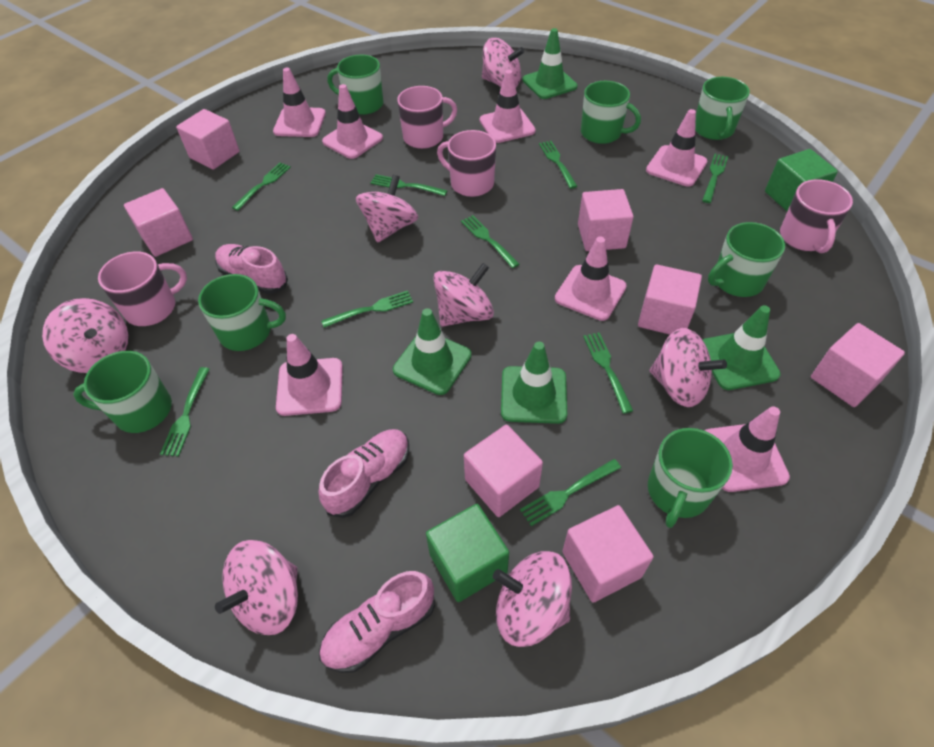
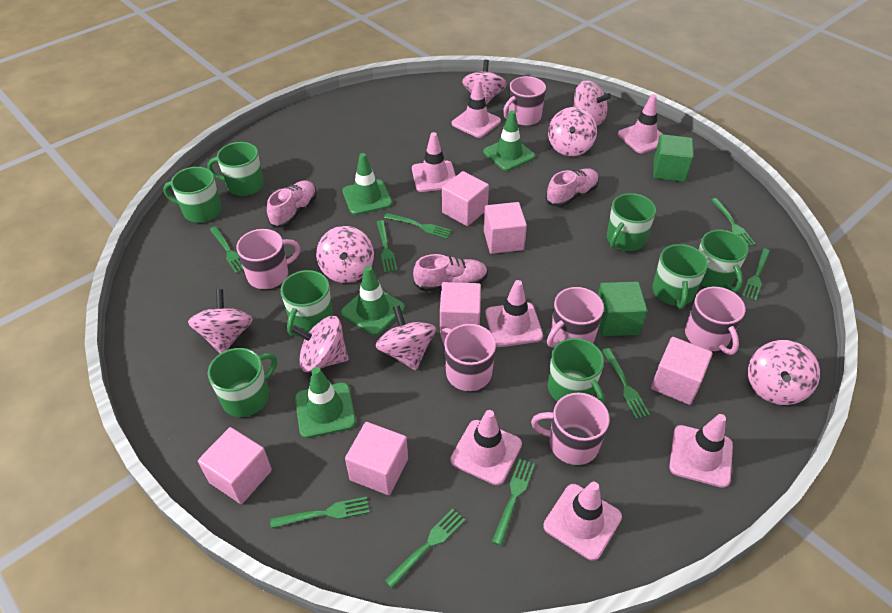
green mug: [73,351,172,433] [198,274,286,351] [327,55,383,115] [581,81,641,144] [648,428,733,528] [695,77,750,140] [708,222,785,297] = 7 -> [163,167,222,223] [207,142,264,196] [208,348,277,417] [281,270,333,336] [548,338,604,404] [607,193,656,251] [652,244,708,309] [699,230,749,292] = 8
pink cube: [124,188,193,257] [176,109,239,170] [464,425,543,517] [562,505,654,602] [578,189,634,251] [638,264,702,335] [811,323,905,407] = 7 -> [198,427,272,504] [345,422,408,495] [440,282,481,336] [442,171,489,226] [484,202,527,254] [651,337,712,405] = 6
pink mug: [98,251,187,326] [397,86,457,149] [437,130,496,197] [780,179,853,253] = 4 -> [236,229,300,289] [440,324,496,391] [503,76,546,126] [531,393,610,465] [547,287,604,347] [685,287,745,355] = 6
pink spinning top: [42,298,128,373] [215,540,298,635] [356,175,418,243] [434,263,494,327] [482,38,524,87] [493,551,572,647] [650,328,727,407] = 7 -> [188,289,253,353] [291,316,349,372] [316,226,374,283] [375,306,436,370] [462,60,507,104] [548,107,597,156] [573,80,611,126] [748,340,820,405] = 8

